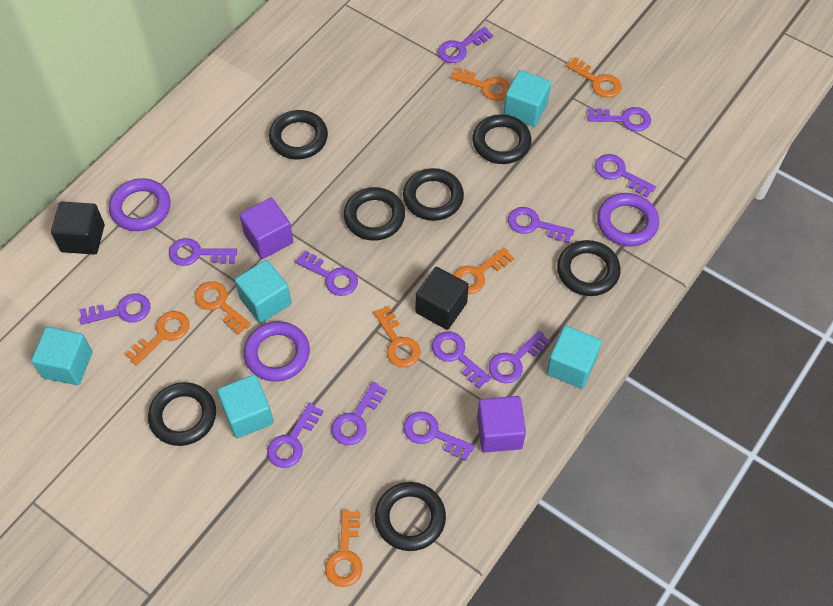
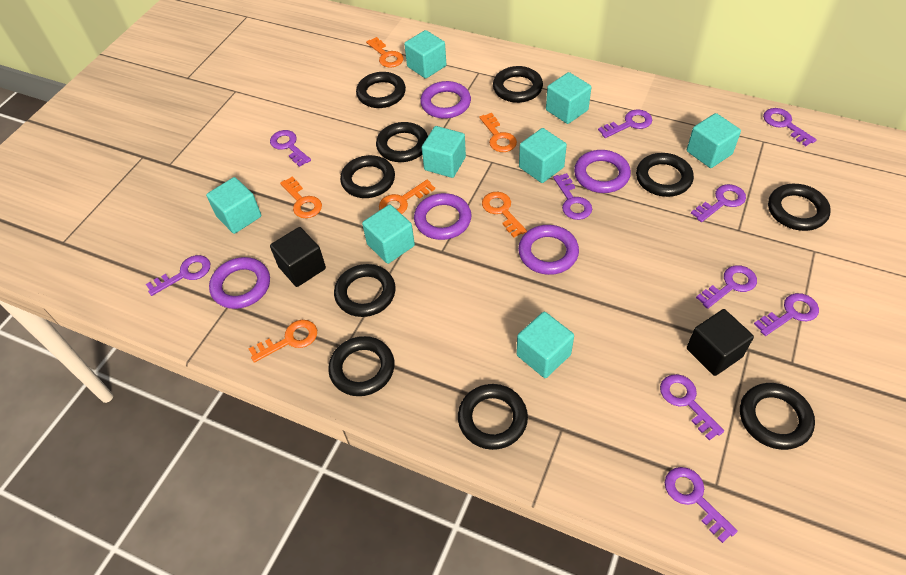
black ring: [148,382,216,446] [269,110,328,159] [344,187,405,241] [375,482,446,551] [403,168,464,221] [472,114,532,164] [557,240,621,296] = 7 -> [328,336,395,396] [334,264,396,317] [340,155,395,198] [356,72,406,108] [376,122,428,162] [458,384,528,450] [493,66,543,103] [636,153,694,197] [740,383,815,450] [768,184,831,231] = 10
orange key: [126,311,190,366] [195,281,251,335] [325,510,363,587] [374,306,421,367] [451,67,510,101] [454,247,514,294] [566,57,622,98] = 7 -> [249,320,317,363] [280,176,322,218] [366,37,404,68] [379,180,435,214] [479,113,517,152] [482,192,527,238] = 6
purple cube: [239,198,293,259] [477,396,526,453] = 2 -> none = 0
purple key: [80,293,150,325] [169,238,237,266] [267,402,324,468] [295,250,358,296] [331,382,387,445] [403,411,475,461] [432,331,491,389] [438,27,493,63] [489,330,551,383] [508,207,574,243] [587,107,651,131] [595,154,656,198] = 12 -> [146,255,210,296] [270,130,311,167] [553,173,592,220] [598,109,652,138] [660,374,724,441] [665,467,738,543] [691,184,746,222] [696,265,757,309] [754,293,819,336] [763,108,817,146] = 10
purple ring: [109,178,171,231] [244,321,310,382] [597,193,659,246] = 3 -> [209,257,270,309] [414,193,472,240] [420,81,471,119] [518,225,579,275] [574,150,631,193] = 5
turquoise cube: [31,327,93,385] [217,374,274,438] [235,260,291,323] [504,70,551,127] [546,326,602,389] = 5 -> [206,177,261,234] [362,204,415,264] [404,30,446,79] [422,126,466,178] [516,312,574,378] [519,128,567,183] [546,72,591,124] [687,113,741,168] = 8

